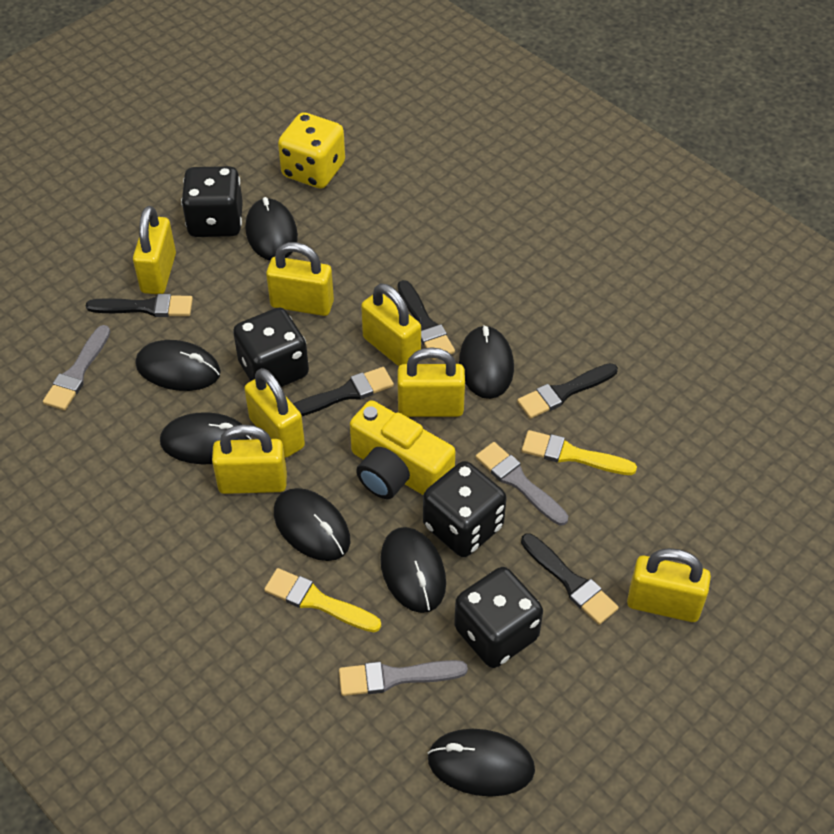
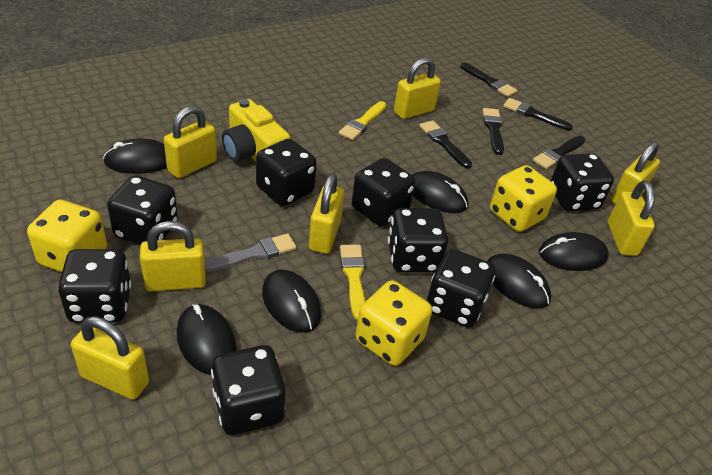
black dice: [181,166,243,237] [233,307,309,387] [423,461,506,557] [454,567,543,668] = 4 -> [58,249,131,323] [107,176,178,245] [211,345,286,435] [256,139,317,206] [352,158,415,227] [388,208,448,272] [427,249,495,327] [551,153,614,211] = 8
black mouse: [135,340,221,391] [160,412,251,465] [245,197,298,261] [274,488,350,561] [380,527,446,613] [427,729,535,797] [459,325,514,399] = 7 -> [103,139,167,174] [176,304,237,375] [262,269,321,333] [413,171,468,213] [487,254,551,308] [539,232,609,271] = 6
grey brush: [43,325,110,410] [339,660,468,696] [476,442,568,526] = 3 -> [205,233,297,271] = 1
yellow dice: [278,112,345,189] = 1 -> [27,200,107,272] [356,280,432,366] [490,165,557,232] = 3

